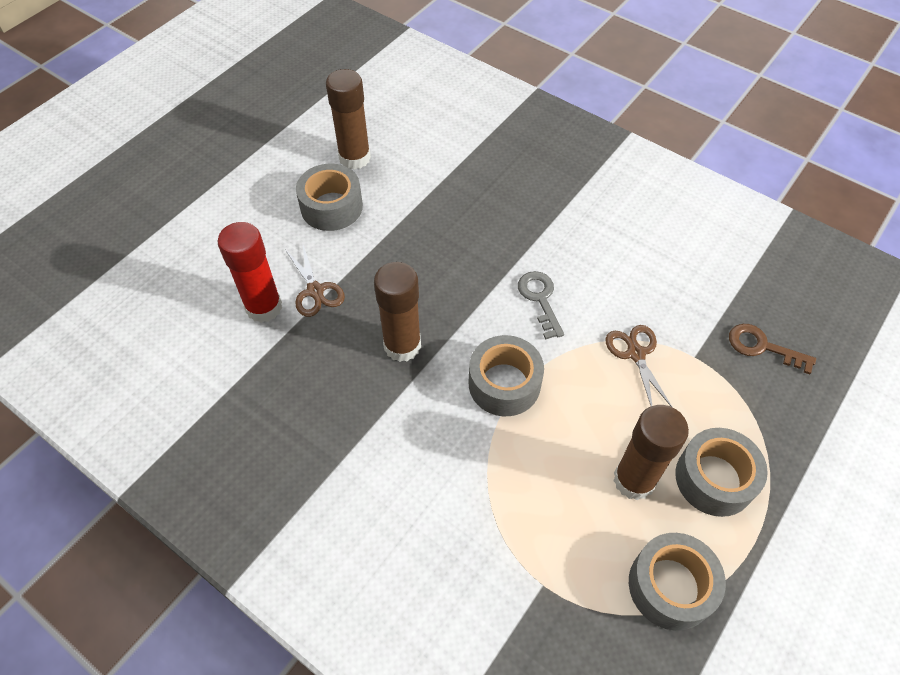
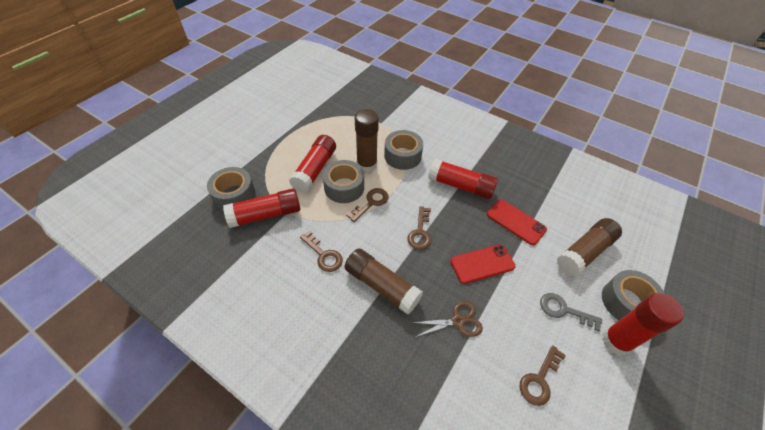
brown key: [729,324,816,374] = 1 -> [300,231,343,272] [346,188,389,222] [407,206,431,250] [520,345,566,406] = 4
brown scissors: [286,242,345,317] [606,325,672,407] = 2 -> [412,301,483,338] = 1
red glue stick: [218,222,282,323] = 1 -> [223,189,301,228] [289,135,336,193] [428,159,498,199] [602,293,684,355] = 4
red phone: none = 0 -> [450,244,515,284] [487,199,547,245] = 2

